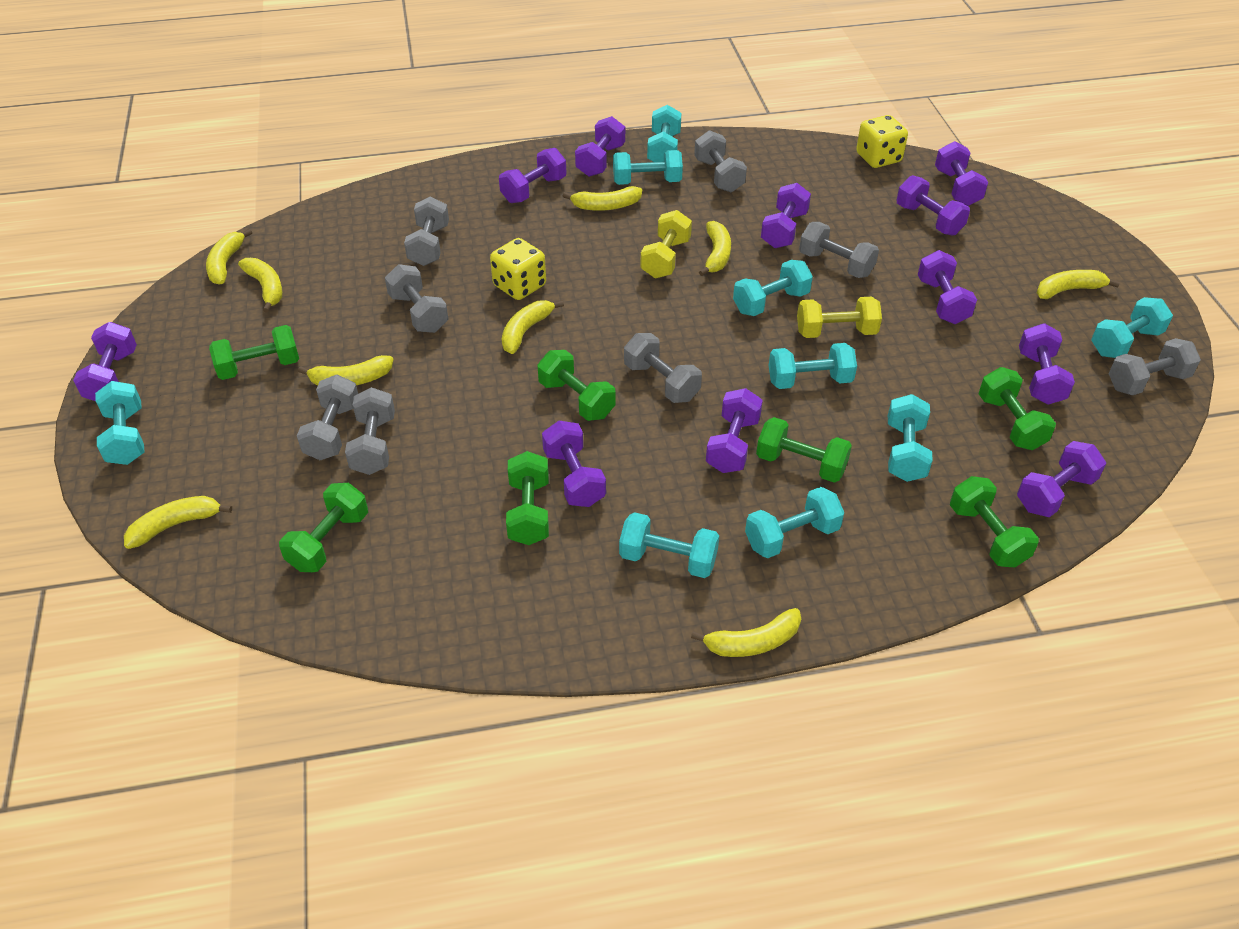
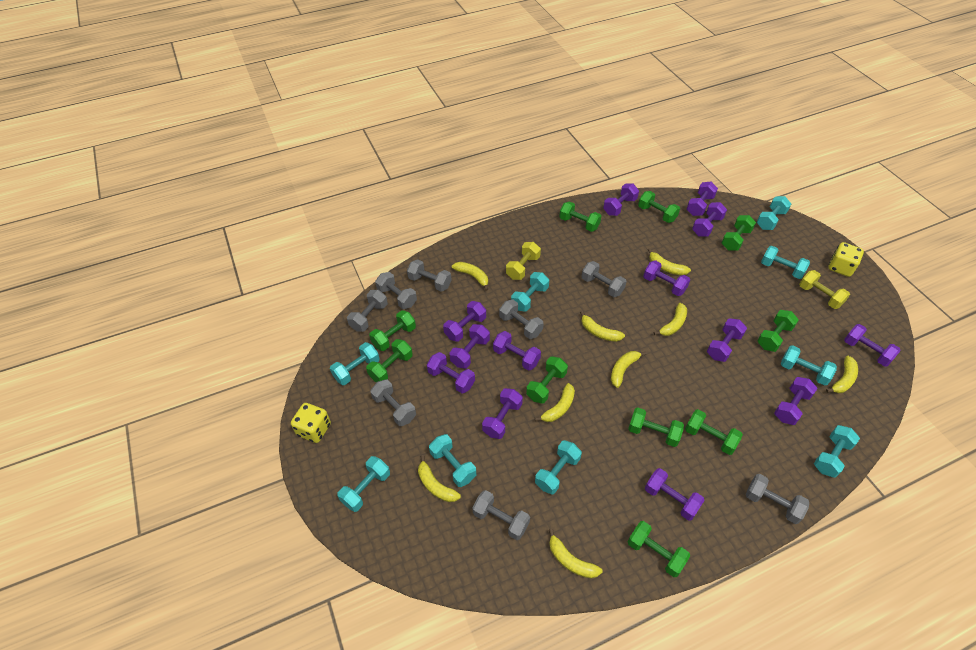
green dumbbell: [209,325,299,380] [279,483,368,572] [506,451,549,545] [537,350,616,421] [756,417,852,483] [950,476,1039,567] [978,367,1056,450] = 7 -> [366,339,413,382] [369,310,416,351] [526,357,568,403] [559,201,601,232] [628,407,684,447] [628,521,690,577] [638,191,680,223] [685,409,743,455] [722,215,756,251] [757,310,799,352] = 10
purple dumbbell: [73,322,137,401] [499,148,566,203] [542,421,606,507] [575,116,625,177] [706,388,763,473] [761,183,811,248] [896,175,970,236] [918,250,977,324] [935,141,988,206] [1017,441,1106,517] [1019,323,1075,405] = 11 -> [427,352,475,393] [443,301,486,342] [449,324,490,369] [482,388,523,439] [493,331,541,371] [603,184,639,216] [643,260,690,296] [645,468,705,521] [687,182,718,216] [692,202,727,237] [707,318,747,362] [774,377,817,425] [844,324,901,367] = 13

